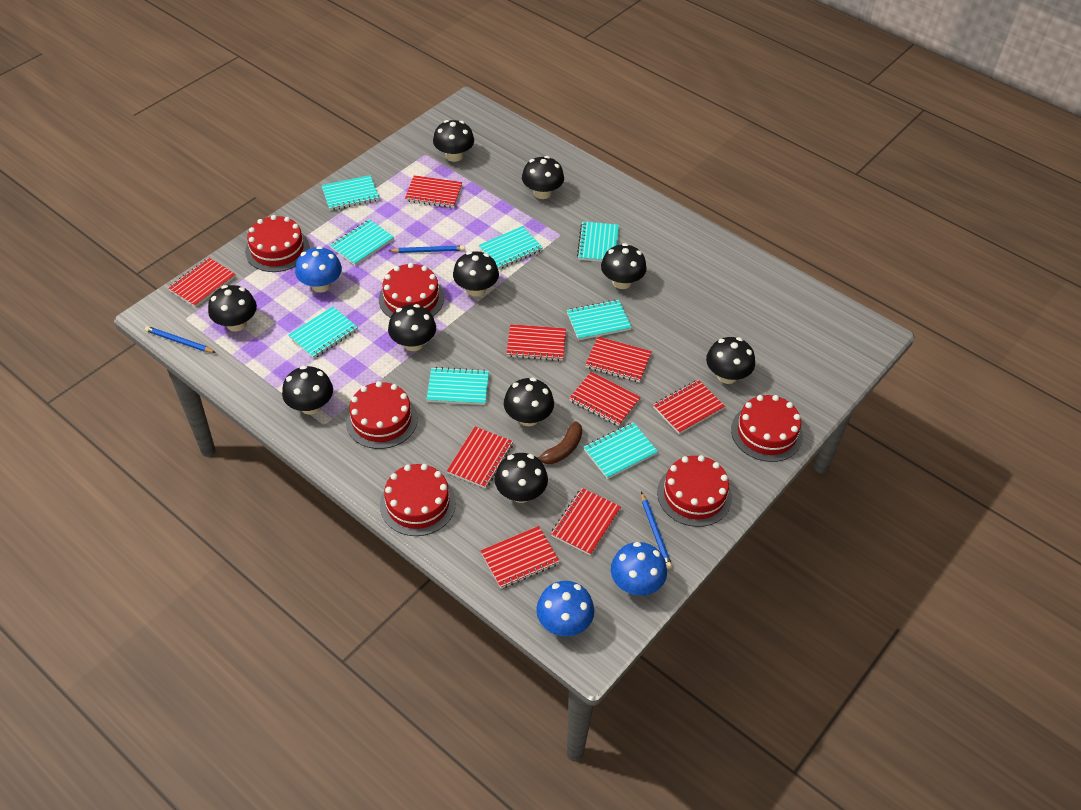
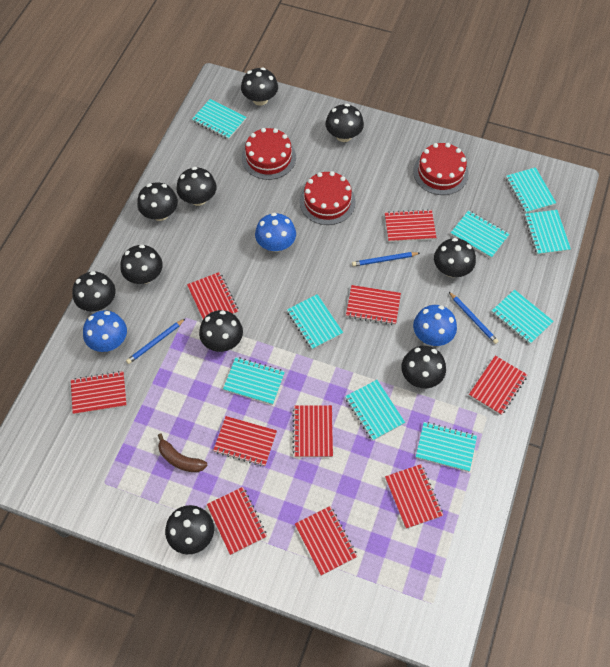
red cake: [245,215,309,272] [346,381,418,449] [379,263,444,318] [380,464,456,536] [657,455,732,527] [731,395,803,462] = 6 -> [242,128,296,180] [299,171,356,225] [413,143,469,195] = 3
red notebook: [168,258,236,307] [405,175,462,208] [447,427,513,488] [481,526,560,589] [506,324,566,361] [551,488,621,556] [569,372,641,426] [585,337,652,382] [653,380,725,434] = 9 -> [71,371,127,415] [187,272,238,319] [207,487,267,555] [213,416,277,466] [292,405,333,457] [295,506,357,576] [346,285,401,325] [385,209,437,242] [385,464,443,529] [469,356,527,415] = 10
turquoise notebook: [288,307,358,359] [321,175,379,211] [330,219,394,266] [427,367,489,405] [478,226,543,270] [567,299,632,340] [577,221,619,262] [584,422,658,479] = 8 -> [192,99,246,140] [223,357,285,405] [287,294,343,350] [345,380,405,441] [416,422,477,472] [450,210,509,258] [491,289,554,344] [506,167,556,213] [524,210,571,255] = 9

